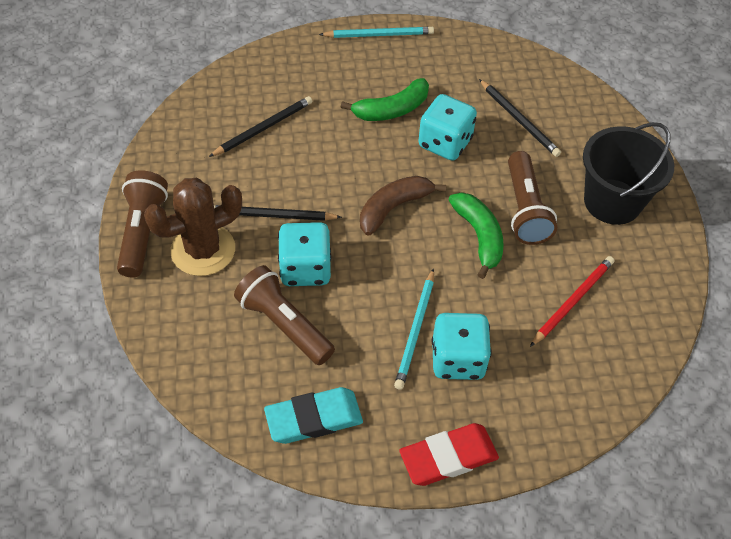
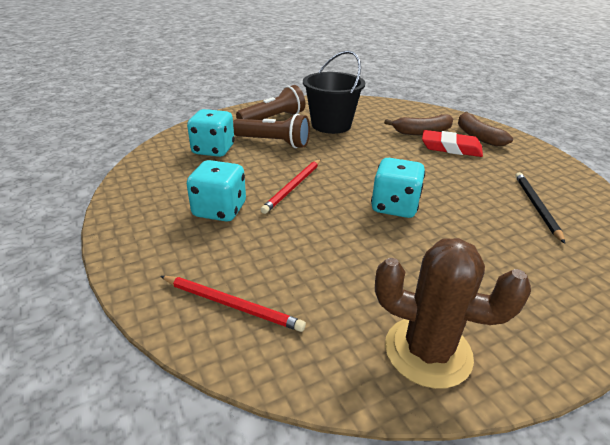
black pencil: [209,96,312,157] [214,205,342,221] [479,79,561,157] = 3 -> [515,172,565,244] = 1
brown banana: [360,176,446,235] = 1 -> [384,114,453,135] [458,111,513,146] = 2
brown flashlight: [117,170,168,278] [234,265,335,365] [508,151,557,245] = 3 -> [233,114,310,148] [236,85,305,120] = 2
green banana: [341,78,429,121] [448,192,504,279] = 2 -> none = 0
red pencil: [530,256,614,347] = 1 -> [160,276,306,332] [260,159,321,214] = 2
turquoise eraser: [264,387,363,444] = 1 -> none = 0
turquoise pencil: [319,27,434,38] [394,268,434,390] = 2 -> none = 0

